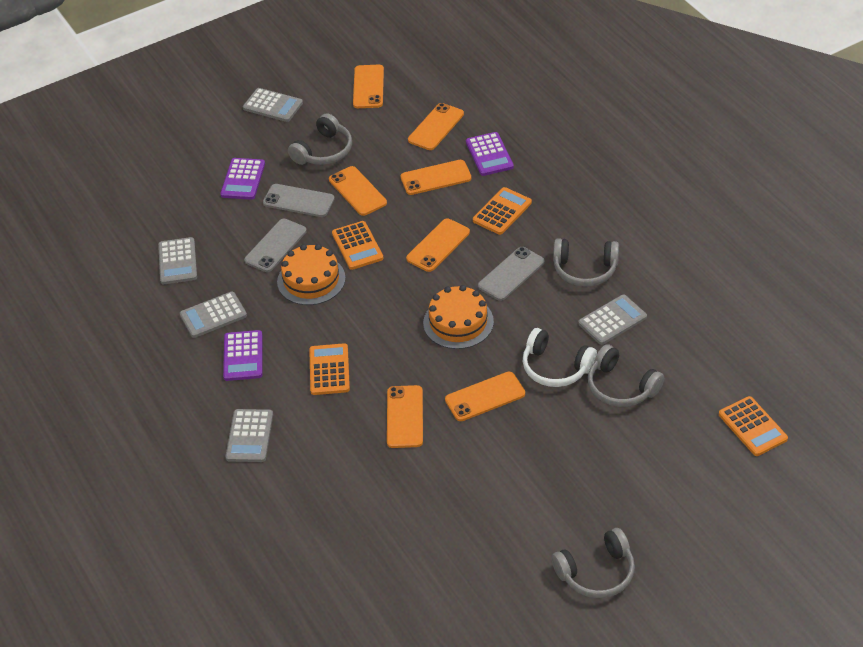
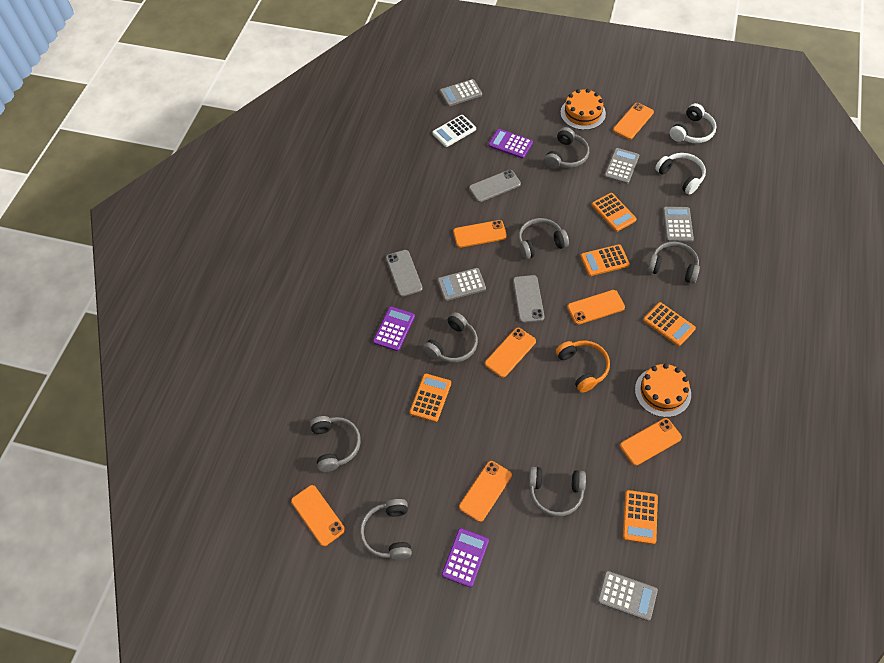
grey headphones: [288,113,352,165] [552,528,635,598] [553,238,619,287] [588,344,664,407] = 4 -> [310,416,361,472] [360,499,412,560] [423,312,478,363] [518,218,569,259] [529,467,586,517] [544,127,589,169] [647,242,700,284] = 7
orange calculator: [309,343,350,395] [332,221,384,270] [473,187,532,235] [719,396,788,456] = 4 -> [410,374,451,422] [580,244,630,276] [592,193,637,232] [623,490,658,544] [643,302,696,346] = 5
orange headphones: none = 0 -> [556,340,610,393] = 1
white calculator: none = 0 -> [432,115,476,147] = 1
white headphones: [523,328,597,387] = 1 -> [655,153,706,195] [670,103,716,143] = 2

